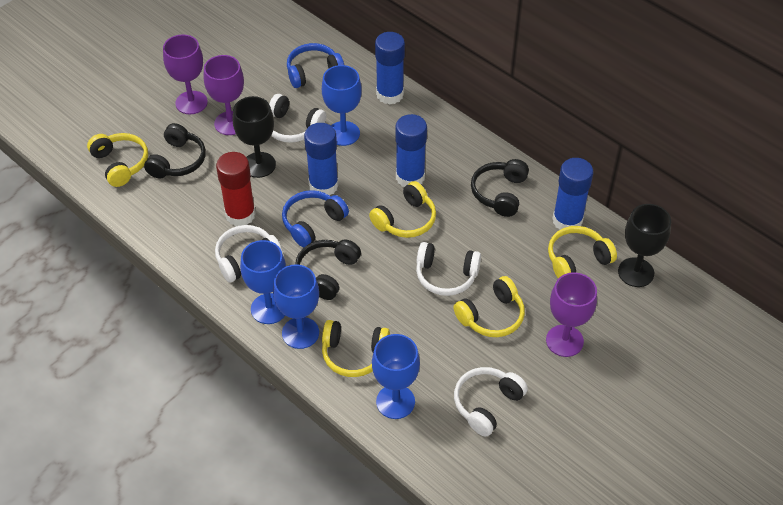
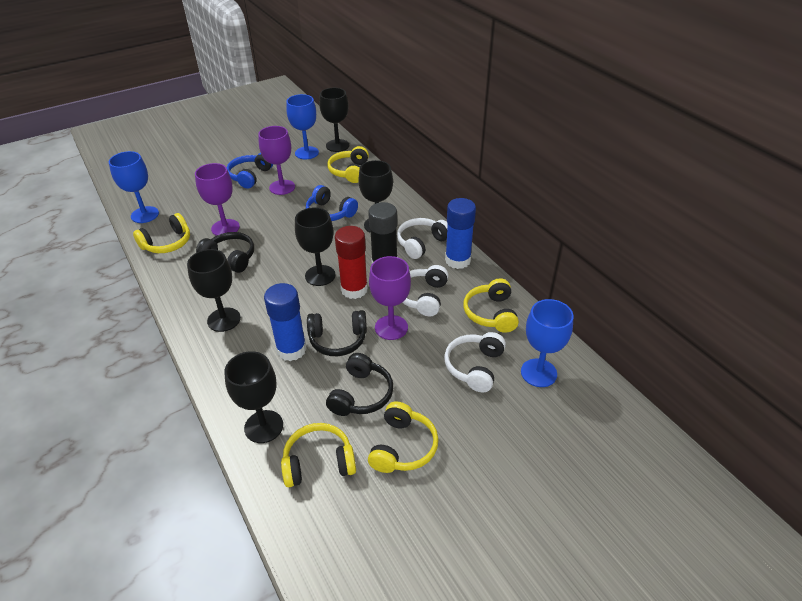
black glue stick: none = 0 -> [368,202,397,263] = 1
black goblet: [233,96,276,178] [618,204,671,287] = 2 -> [187,249,241,332] [224,351,283,443] [295,207,336,286] [319,88,349,152] [359,160,393,233] = 5
blue glue stick: [304,123,339,196] [375,32,405,105] [395,114,427,187] [552,158,594,230] = 4 -> [264,283,307,361] [445,198,476,269] = 2
blue goblet: [240,240,286,324] [273,264,319,349] [322,65,362,146] [372,334,420,419] = 4 -> [109,151,159,223] [286,94,319,159] [521,299,574,387] = 3
white headphones: [215,225,283,282] [269,94,327,143] [416,242,481,296] [454,367,528,436] = 4 -> [397,218,448,259] [402,265,449,316] [444,332,506,392] = 3

